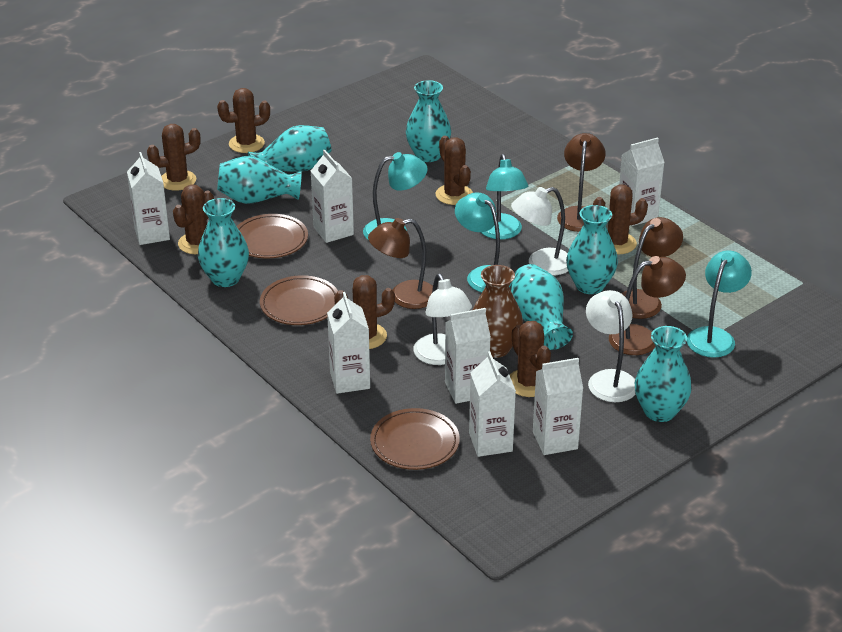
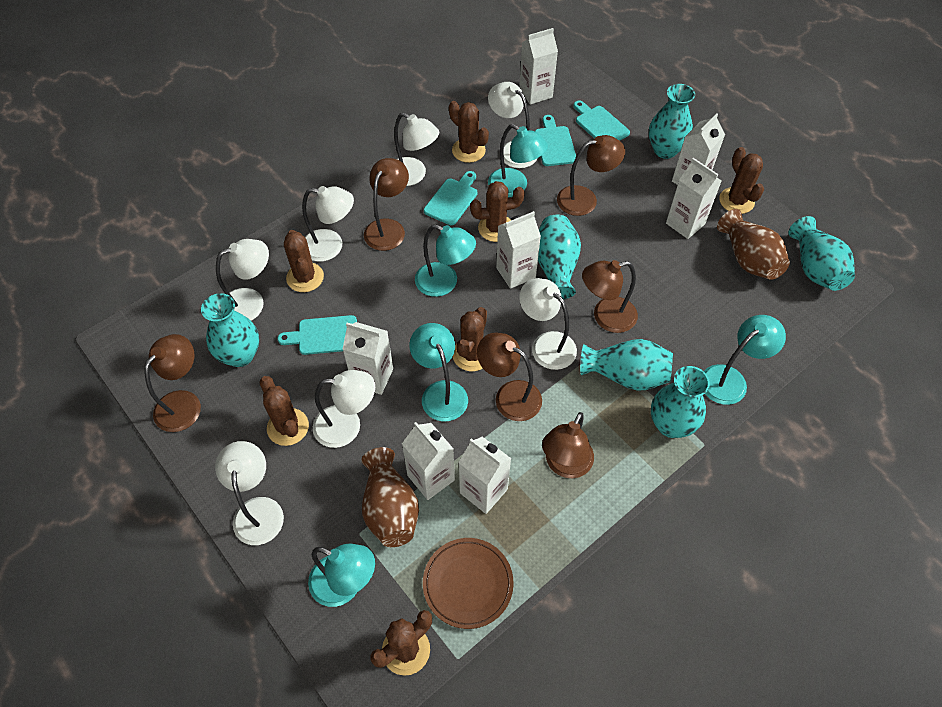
brown lamp: [368,218,433,309] [557,133,606,232] [609,256,686,355] [621,217,683,319] = 4 -> [145,334,201,432] [364,158,409,251] [477,333,542,421] [542,412,594,478] [557,135,625,216] [582,260,638,333] = 6
brown plate: [237,214,308,259] [260,275,338,325] [370,408,460,470] = 3 -> [423,538,514,629] = 1
brown vase: [473,265,523,358] = 1 -> [361,447,419,547] [717,209,790,280] = 2
turquoise cutting board: none = 0 -> [278,315,357,355] [424,171,477,225] [535,115,576,166] [573,101,630,141] = 4
turquoise lamp: [363,152,428,240] [455,192,512,292] [481,154,528,239] [687,250,752,358] = 4 -> [308,544,375,607] [409,323,468,421] [415,225,476,297] [488,124,548,197] [704,315,786,405] = 5
turquoise vase: [198,198,249,287] [217,156,302,204] [248,125,332,172] [406,80,451,162] [511,264,573,350] [566,205,618,294] [635,326,692,422] = 7 -> [201,293,259,367] [538,215,581,299] [580,339,673,391] [649,84,695,159] [651,366,710,438] [788,216,855,291] = 6
white lamp: [413,274,472,365] [511,187,568,276] [586,290,636,402] = 3 -> [215,441,284,545] [216,239,269,321] [302,186,354,262] [313,370,375,448] [394,113,439,186] [488,82,537,168] [519,278,577,370] = 7

